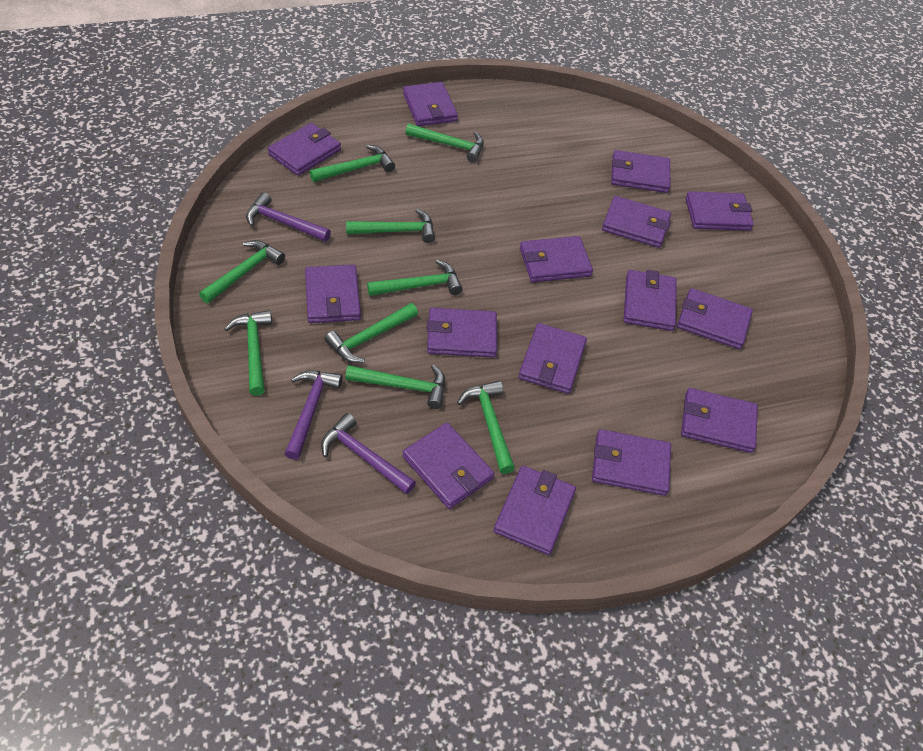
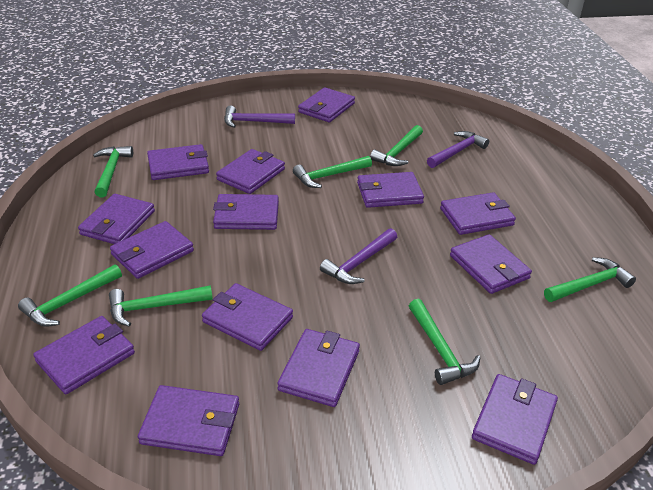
green hammer: [199,240,285,303] [224,310,272,396] [310,145,395,182] [325,303,418,363] [345,364,445,409] [346,209,435,243] [367,260,462,296] [405,124,484,162] [457,381,515,474] = 9 -> [18,264,122,327] [93,146,133,197] [109,286,213,326] [293,156,372,188] [370,125,423,166] [409,299,481,385] [544,257,636,302] = 7
purple wallet: [268,123,341,176] [305,264,361,323] [403,82,458,126] [403,423,494,509] [426,308,497,358] [494,466,576,555] [518,323,587,394] [520,236,593,282] [592,429,671,496] [602,196,671,248] [611,150,670,193] [624,270,677,331] [677,288,753,349] [681,388,758,453] [685,191,754,231] = 15 -> [33,316,135,394] [78,194,155,244] [110,221,194,279] [138,385,239,456] [147,144,209,180] [202,283,293,351] [213,194,279,230] [216,149,285,194] [277,329,360,407] [298,87,355,122] [357,172,424,208] [440,192,516,235] [450,234,532,294] [472,374,558,465] = 14

